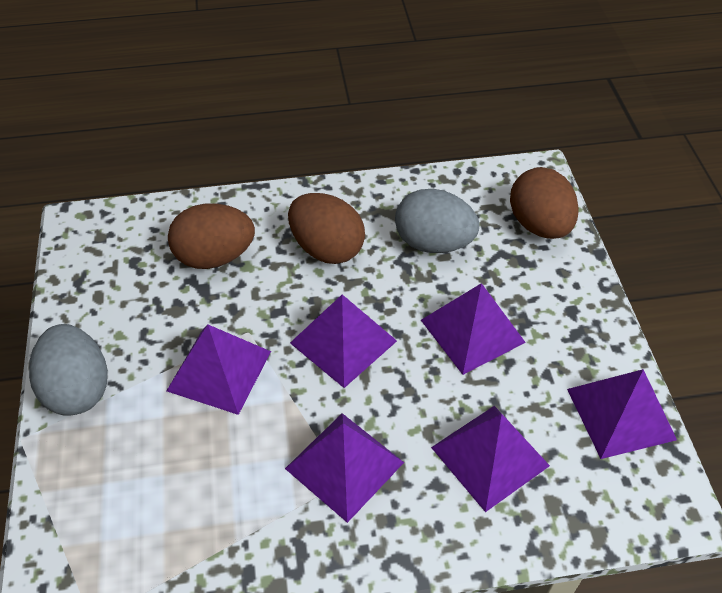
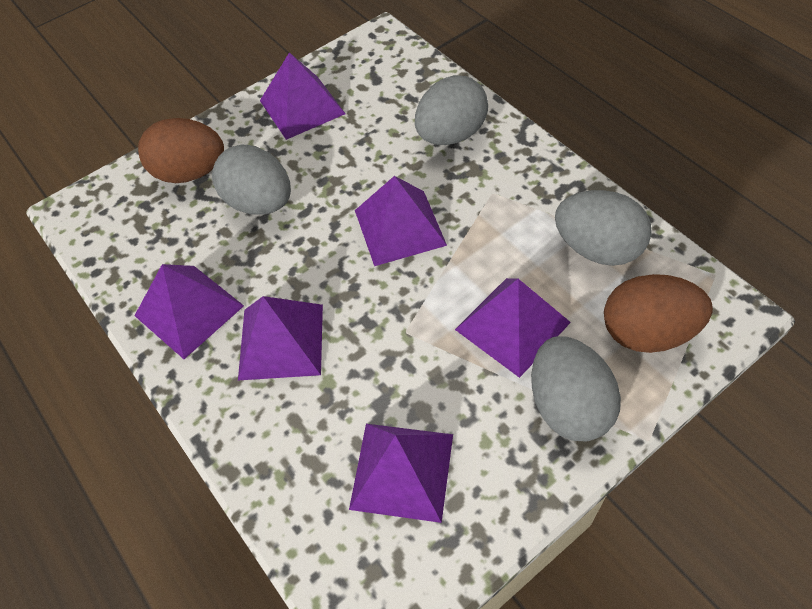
brown egg: [168,203,255,269] [288,193,365,264] [510,167,579,239] = 3 -> [138,118,224,183] [604,274,713,353] = 2
grey egg: [29,324,108,416] [395,189,480,253] = 2 -> [212,144,291,215] [415,75,488,145] [531,336,621,441] [555,190,652,266] = 4

